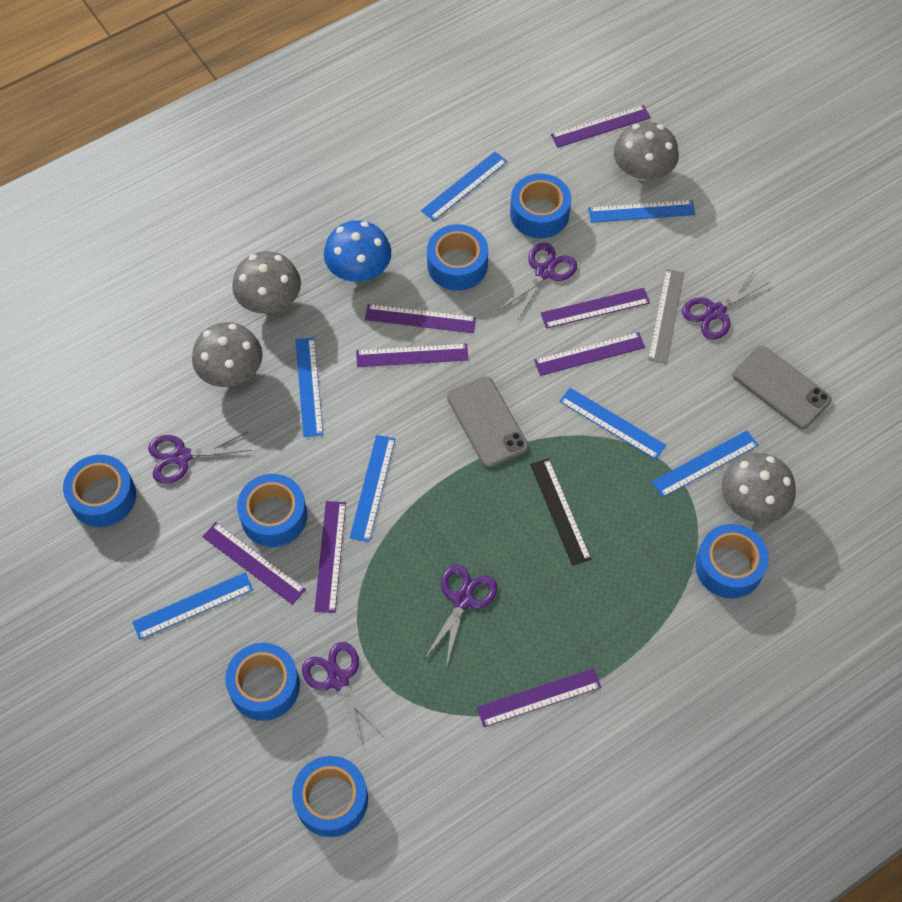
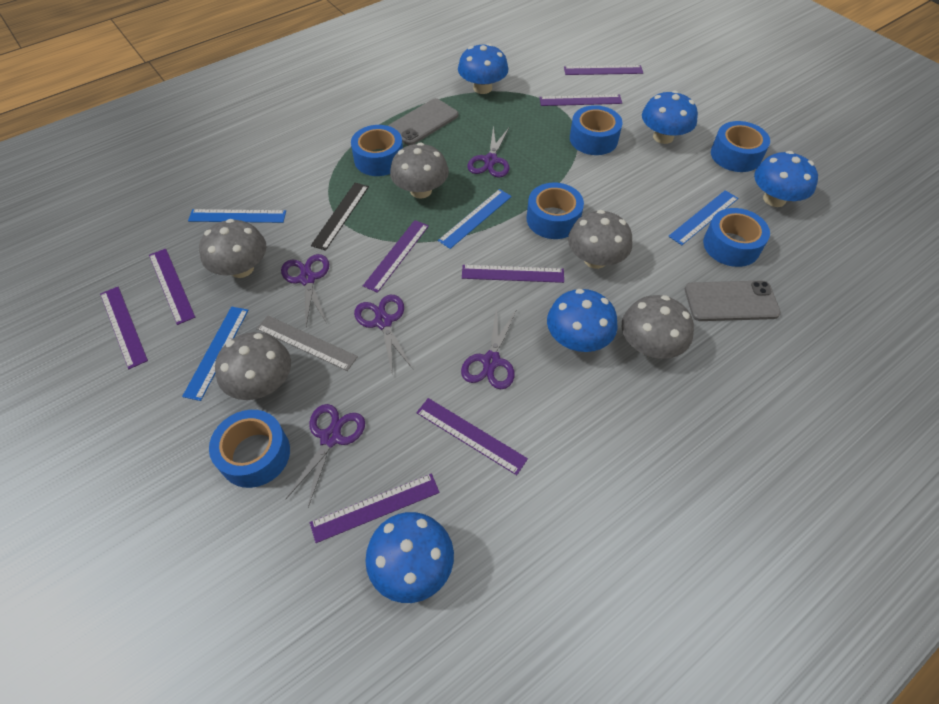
blue mushroom: [324,220,391,282] = 1 -> [365,512,454,603] [458,43,508,94] [547,289,618,352] [642,90,698,144] [754,151,818,207] = 5
blue ruler: [132,572,253,640] [295,337,323,437] [350,435,395,542] [421,152,508,221] [559,388,666,460] [588,200,695,223] [652,430,758,497] = 7 -> [182,307,249,401] [188,209,286,223] [438,189,512,249] [668,190,738,245] = 4
blue tape: [63,455,136,527] [225,643,300,721] [237,474,307,547] [292,756,368,837] [427,224,488,291] [510,174,571,238] [695,524,769,599] = 7 -> [209,410,290,488] [351,125,403,176] [527,183,584,239] [570,105,623,155] [703,208,770,267] [711,121,770,172] = 6
grey mushroom: [192,322,263,387] [232,251,301,314] [614,122,679,180] [722,453,796,523] = 4 -> [199,219,266,278] [215,332,291,400] [390,142,449,199] [568,210,632,269] [622,295,694,359] = 5

